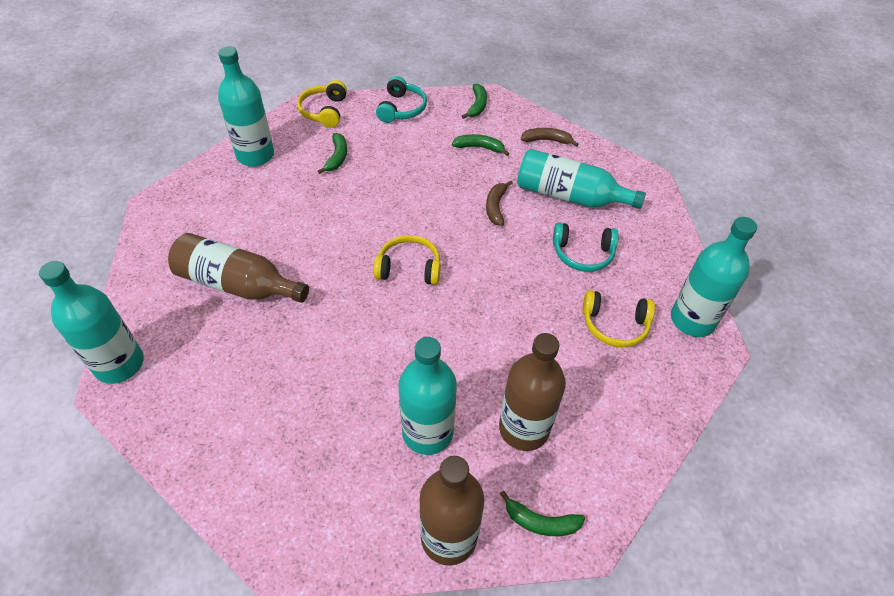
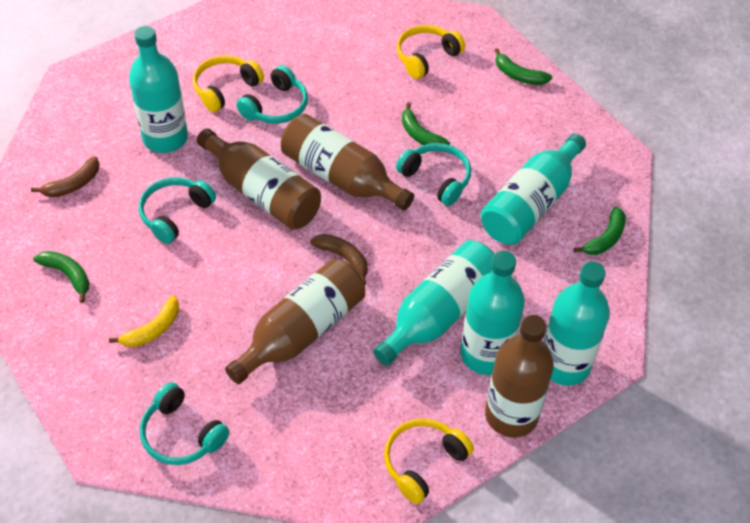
brown bottle: [168,233,309,303] [419,456,484,566] [499,333,566,451] = 3 -> [197,128,321,230] [225,259,365,384] [281,114,414,211] [485,315,554,438] = 4
turquoise headphones: [376,76,427,123] [553,223,619,272] = 2 -> [138,177,216,244] [140,382,230,465] [236,65,308,124] [396,143,471,206] = 4
yellow banana: none = 0 -> [109,295,179,347] = 1

